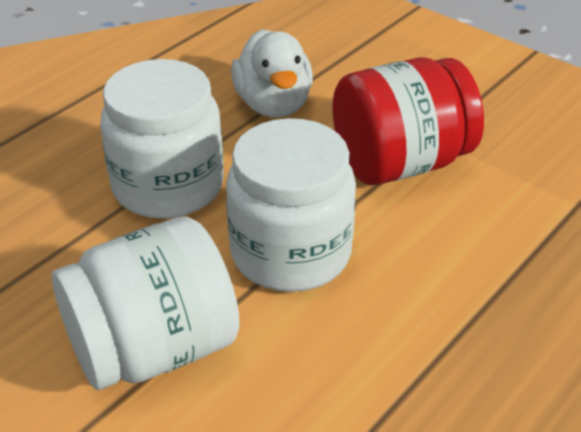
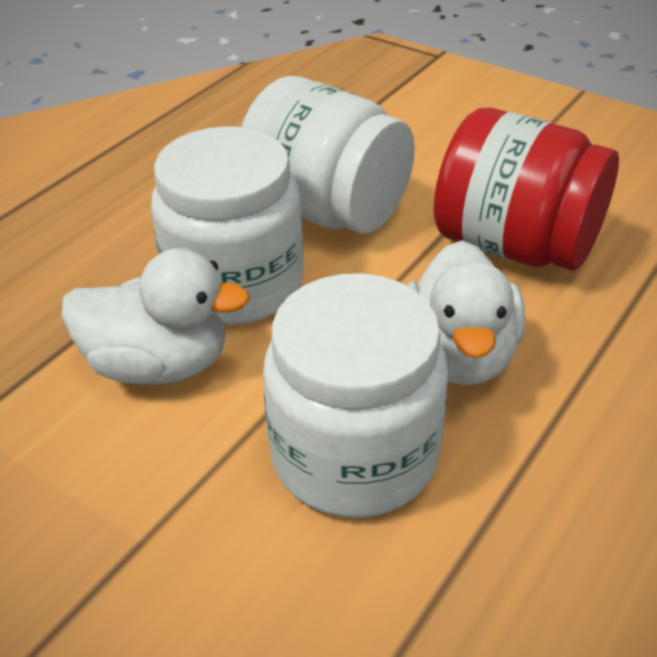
white duck: [231,29,313,117] = 1 -> [61,248,250,385] [407,240,525,385] = 2

